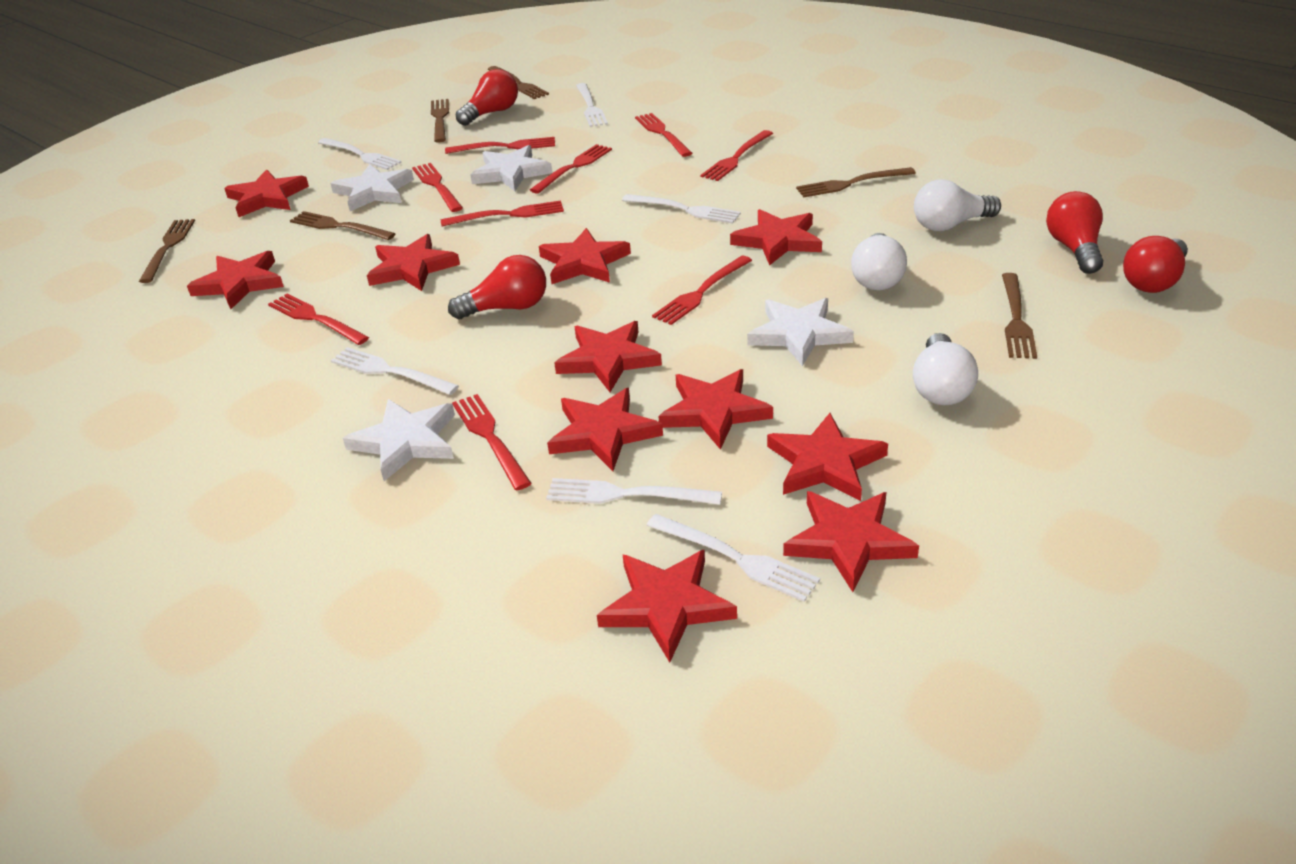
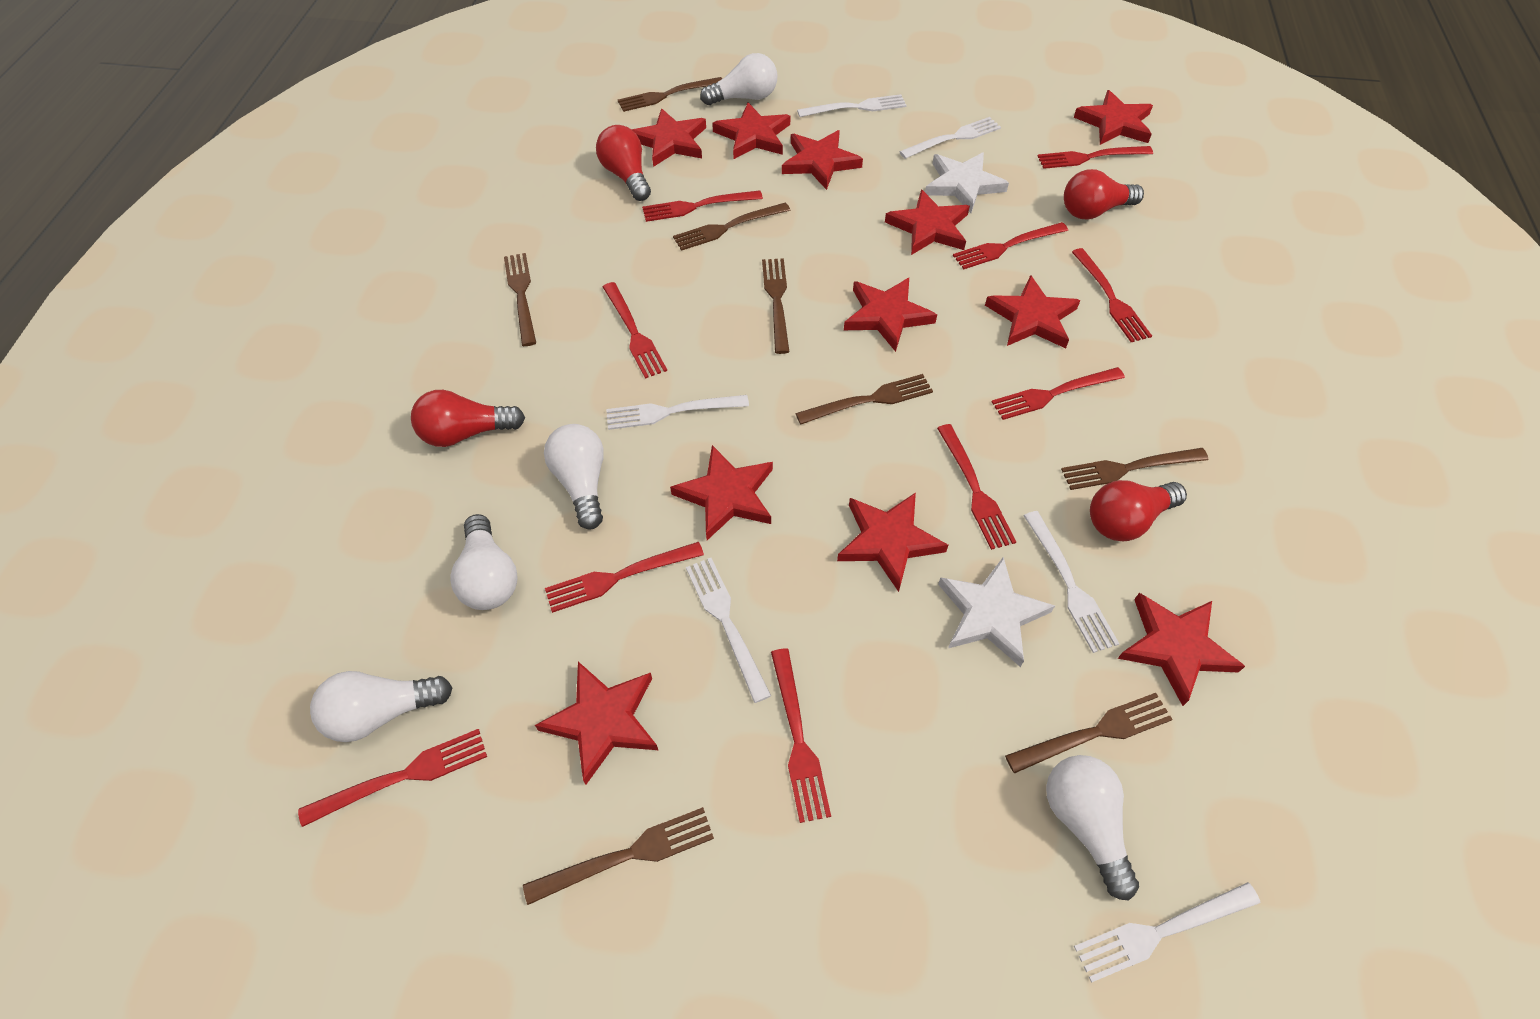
brown fork: [139,219,195,283] [290,211,396,240] [431,99,449,143] [488,66,549,99] [796,167,916,197] [1002,273,1037,359] = 6 -> [504,253,536,346] [523,807,714,905] [618,77,722,112] [673,202,790,251] [762,258,789,354] [796,374,933,425] [1005,693,1173,774] [1061,448,1209,490] = 8
red fork: [268,294,369,345] [412,163,463,212] [441,200,564,226] [445,137,555,154] [452,394,532,490] [530,144,612,194] [635,113,692,157] [652,256,752,325] [701,130,773,181] = 9 -> [298,729,487,827] [545,542,704,613] [603,282,667,379] [642,190,763,222] [771,648,831,823] [937,424,1016,550] [953,222,1068,269] [992,367,1125,420] [1038,146,1153,169] [1072,248,1152,342] = 10
white light bulb: [851,233,907,290] [913,333,978,405] [914,179,1001,231] = 3 -> [310,671,452,742] [450,514,518,610] [544,424,604,529] [700,53,778,105] [1046,755,1139,900] = 5
white star: [330,164,414,211] [343,399,455,481] [470,145,552,191] [747,298,854,366] = 4 -> [925,152,1009,213] [938,557,1055,667] = 2

